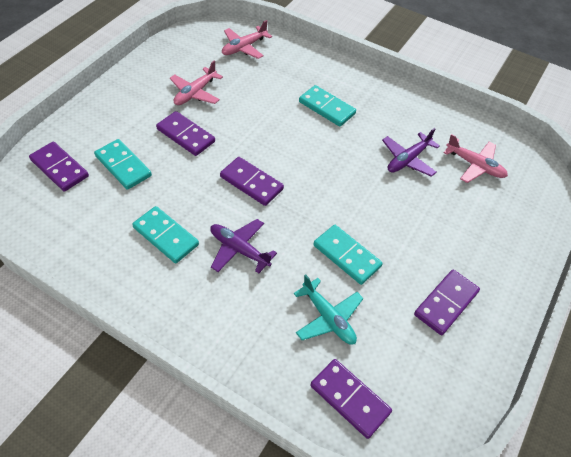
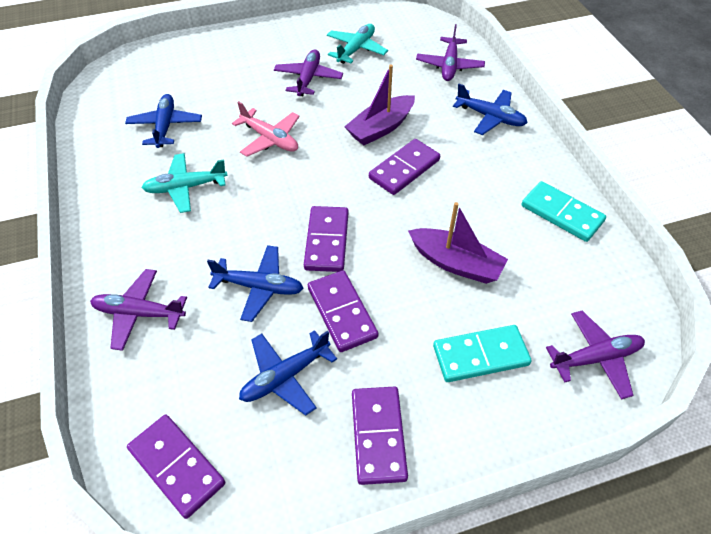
blue plane: none = 0 -> [125,94,202,148] [207,245,304,322] [239,330,337,416] [453,84,527,135] = 4
pink plane: [170,60,223,105] [222,20,272,59] [444,134,508,183] = 3 -> [232,101,300,157] = 1
purple boat: none = 0 -> [344,65,415,145] [408,202,508,284] = 2
purple plane: [210,219,277,273] [382,128,440,177] = 2 -> [90,269,187,351] [274,49,343,96] [416,24,485,81] [546,311,645,399] = 4
turquoise domino: [94,139,152,190] [132,206,199,263] [299,85,356,127] [313,225,383,285] = 4 -> [433,325,532,382] [521,181,606,242] = 2
turquoise plane: [294,274,363,345] = 1 -> [142,153,228,213] [327,24,388,64] = 2

